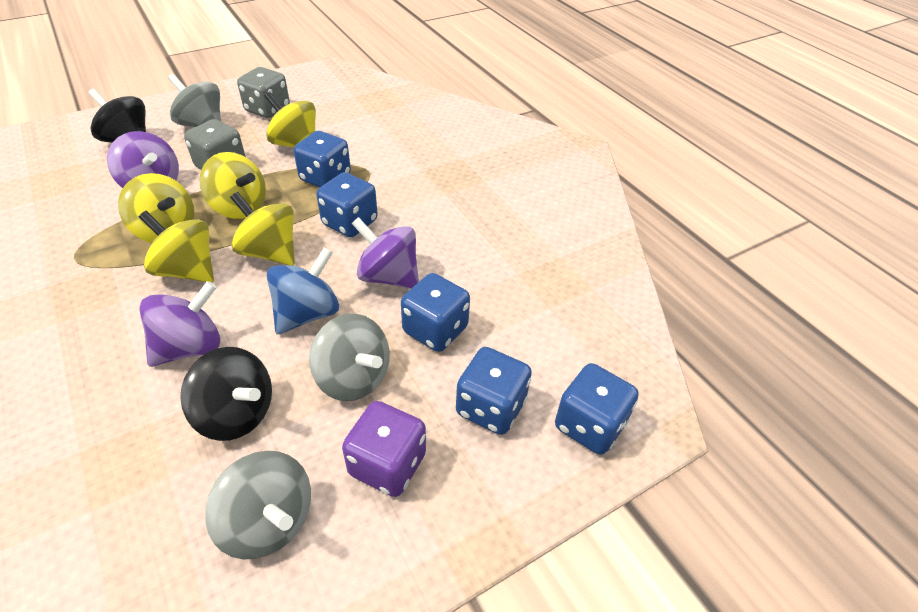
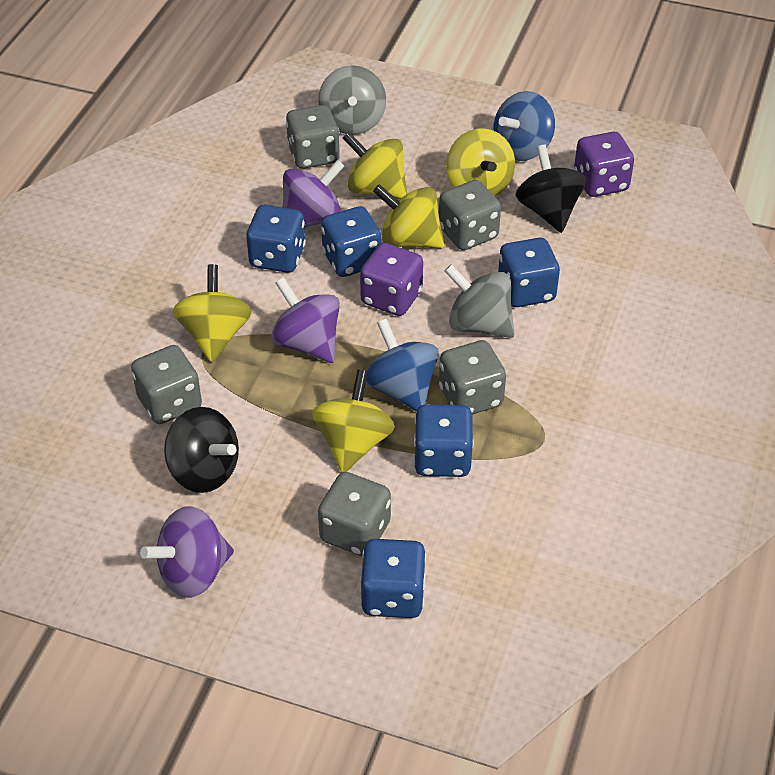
blue spinning top: [267,247,339,334] = 1 -> [366,319,439,412] [494,91,555,161] = 2
grey dice: [184,119,246,170] [237,67,290,118] = 2 -> [131,345,202,424] [286,105,340,169] [318,472,391,557] [439,180,501,250] [439,340,506,415] = 5
grey spinning top: [168,74,221,127] [205,451,311,559] [309,314,390,401] = 3 -> [318,65,386,135] [444,264,515,338] = 2
purple dice: [342,401,426,497] = 1 -> [360,243,423,316] [574,132,634,197] = 2

